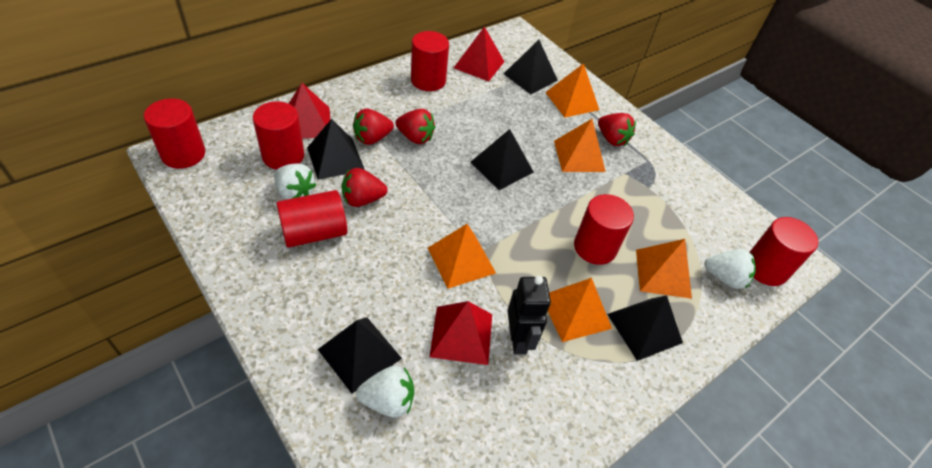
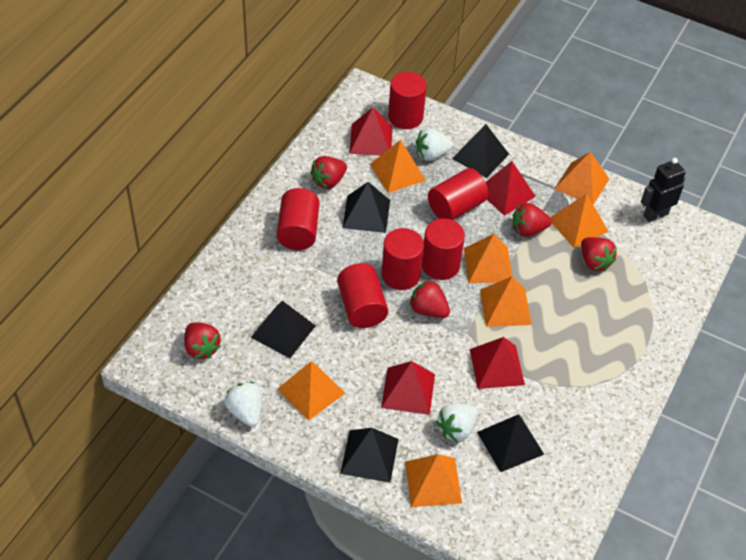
orange pyramid: [428,224,496,289] [545,63,599,118] [548,278,612,342] [554,119,606,172] [636,239,692,299] = 5 -> [277,361,345,421] [370,140,426,193] [405,454,462,507] [464,234,512,283] [480,276,532,327] [550,193,609,248] [554,152,609,205] = 7
red pyramid: [288,83,330,139] [430,301,492,365] [454,26,505,82] = 3 -> [349,107,393,156] [381,361,435,415] [470,337,525,389] [486,161,536,216] = 4
red strawberry: [342,168,388,207] [353,108,394,145] [395,109,435,144] [598,113,636,146] = 4 -> [184,322,221,359] [310,156,347,189] [409,280,450,318] [513,203,552,237] [581,237,617,271] = 5

